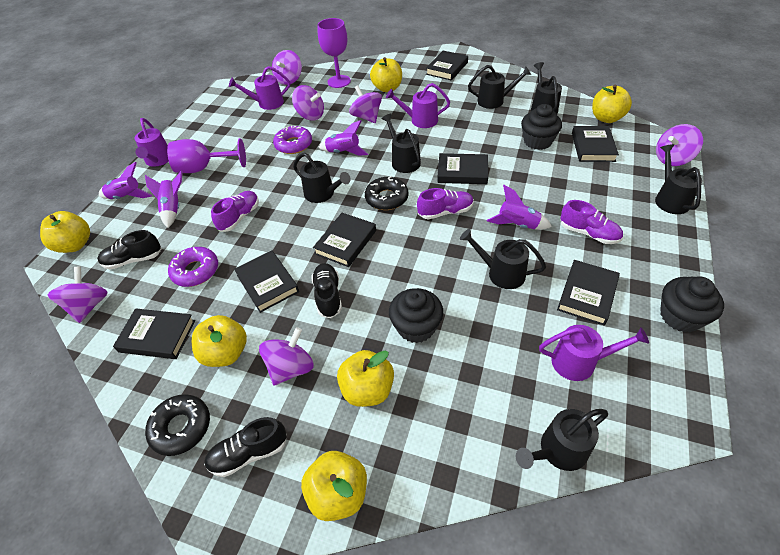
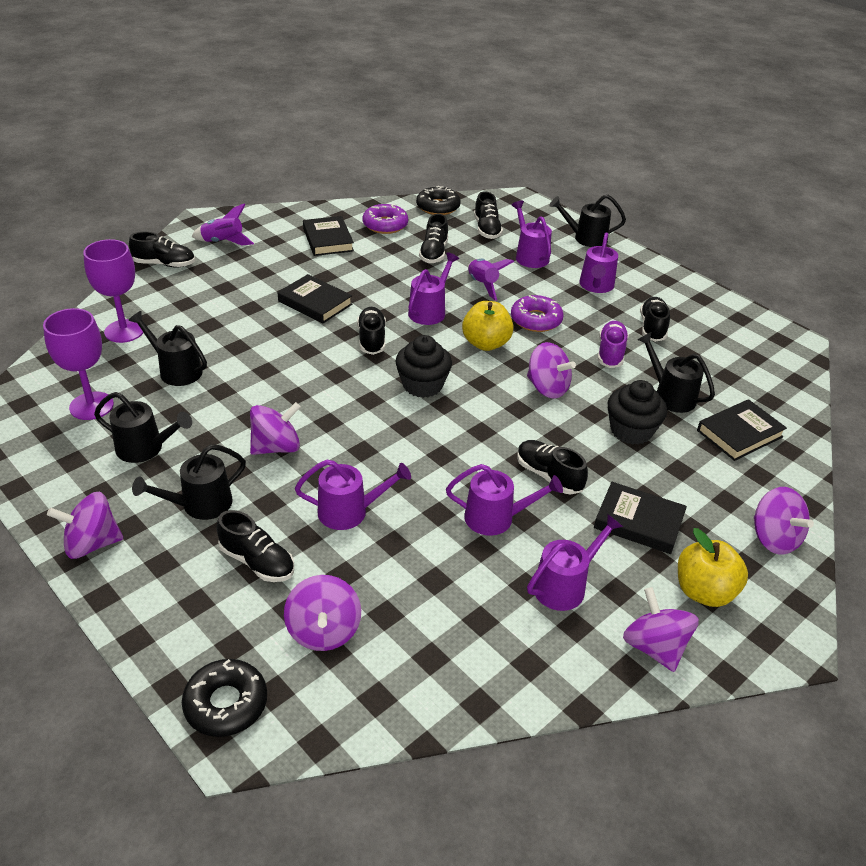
black book: [113,308,195,359] [234,250,299,313] [313,213,376,267] [426,51,468,81] [437,153,488,184] [557,260,620,326] [572,126,619,162] = 7 -> [278,274,353,324] [303,216,354,256] [594,482,687,554] [697,399,787,461] = 4
black cupcake: [389,288,443,343] [521,104,562,150] [660,276,724,333] = 3 -> [395,335,452,398] [608,380,667,444] = 2
black shoe: [97,230,162,270] [204,417,287,477] [311,263,342,318] = 3 -> [129,232,195,268] [216,510,294,582] [357,307,386,355] [419,214,448,263] [474,191,503,239] [517,440,588,495] [640,297,670,342] = 7
black watering can: [293,153,351,203] [381,114,421,173] [460,229,546,289] [468,65,531,109] [516,409,608,471] [531,62,562,114] [655,144,702,214] = 7 -> [94,392,192,463] [128,311,207,386] [132,444,246,520] [549,195,626,247] [637,332,715,413] = 5
purple rocket: [99,162,152,199] [145,171,183,228] [318,120,368,156] [487,185,552,230] = 4 -> [191,203,254,245] [468,259,514,301] = 2
purple shoe: [211,191,259,232] [417,188,474,219] [560,200,623,244] = 3 -> [598,321,629,368] = 1
purple watering can: [135,118,169,167] [229,66,290,110] [386,83,450,128] [539,325,649,381] = 4 -> [295,460,411,530] [408,252,459,325] [446,464,563,536] [512,200,552,268] [527,514,623,611] [579,232,618,293] = 6
yellow apple: [40,211,90,253] [192,315,247,367] [301,451,367,521] [337,350,394,407] [370,57,402,92] [592,85,632,123] = 6 -> [462,301,514,351] [678,528,748,607] = 2

